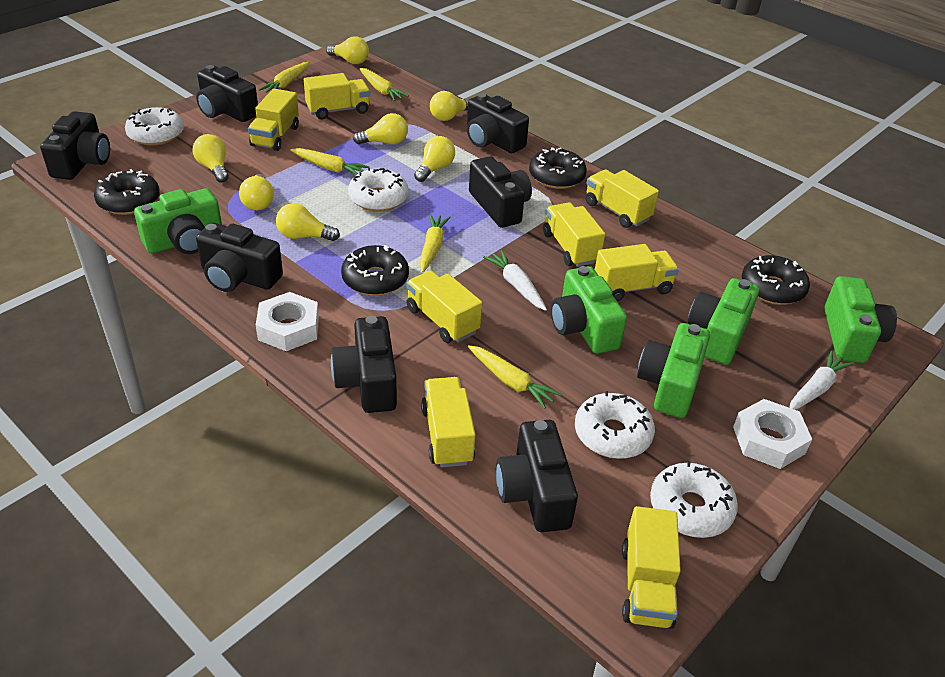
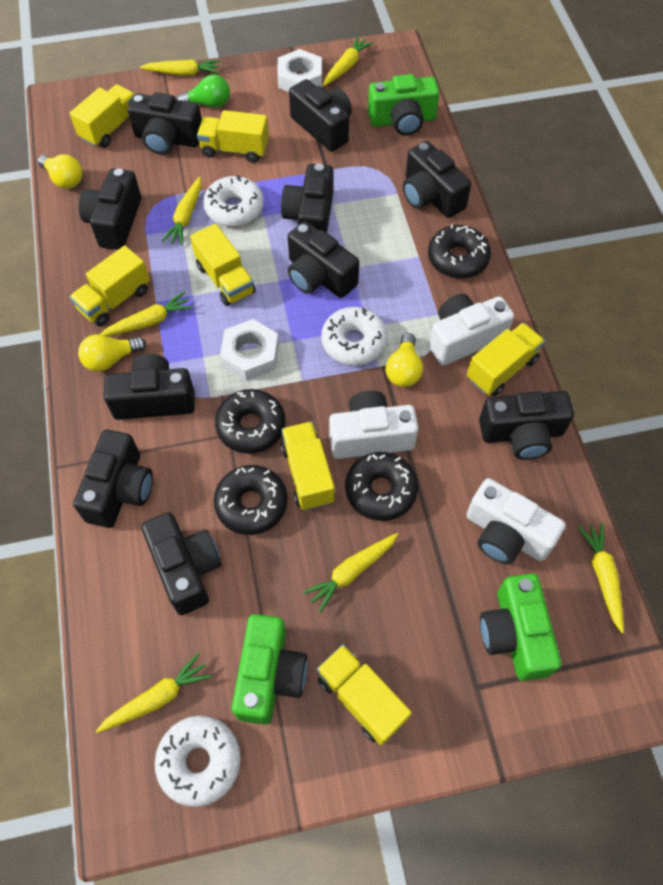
black camera: [40,111,110,180] [196,65,258,122] [196,223,283,292] [331,316,397,413] [467,93,529,153] [469,156,532,228] [496,420,578,532] = 7 -> [73,430,153,528] [79,168,141,250] [104,354,195,420] [128,93,202,155] [141,512,222,615] [281,163,333,233] [288,221,359,298] [289,79,352,152] [403,141,471,218] [479,391,574,460] = 10
green camera: [134,188,222,254] [551,266,627,354] [637,323,710,418] [687,278,759,365] [824,276,897,363] = 5 -> [232,614,307,725] [368,74,440,136] [480,573,561,681] = 3
green light bulb: none = 0 -> [176,74,230,108] = 1
white camera: none = 0 -> [329,390,418,459] [429,294,514,366] [466,478,565,564] = 3
white carrot: [483,250,547,311] [789,351,854,410] = 2 -> none = 0
white donut: [125,107,184,146] [348,168,409,212] [575,391,655,459] [650,461,738,538] = 4 -> [155,715,241,807] [203,175,264,227] [321,307,388,366] = 3
yellow carrot: [259,62,309,93] [290,148,369,175] [359,68,409,101] [420,214,451,273] [468,345,561,409] = 5 -> [96,653,212,733] [100,291,193,336] [140,59,220,76] [162,177,202,246] [303,533,398,613] [323,36,373,86] [578,523,624,634] = 7
yellow light bulb: [193,134,229,183] [239,174,274,210] [276,203,340,241] [326,36,369,64] [353,113,408,144] [414,136,455,182] [430,91,470,121] = 7 -> [37,154,82,189] [78,334,146,372] [386,333,423,387] = 3
yellow truck: [248,89,299,151] [304,73,370,119] [406,271,482,343] [421,377,476,467] [543,203,605,267] [585,170,659,228] [595,244,679,301] [622,506,681,629] = 8 -> [70,84,135,147] [70,246,150,326] [190,224,256,306] [197,110,269,163] [281,421,335,510] [317,644,412,746] [467,323,545,396] = 7

